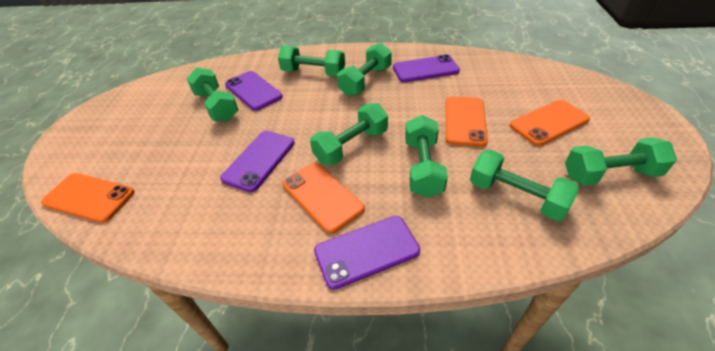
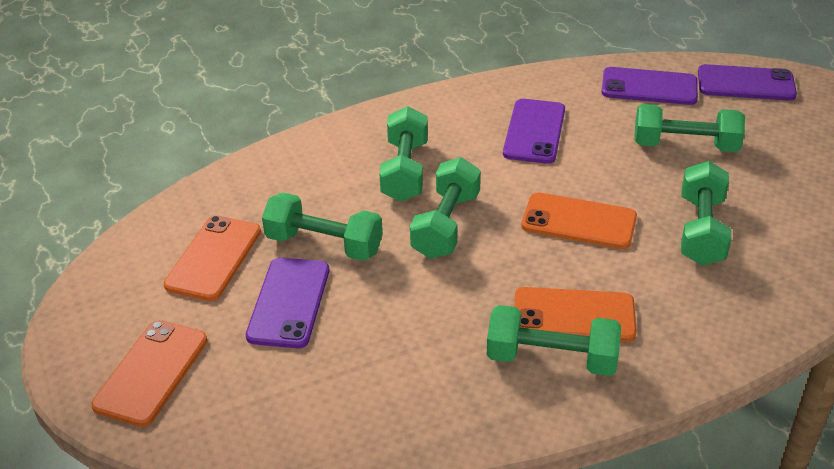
green dumbbell: [187,68,238,121] [278,45,345,77] [310,103,388,166] [337,43,392,97] [405,115,448,198] [470,150,579,221] [565,138,677,186] = 7 -> [262,192,383,261] [379,106,428,202] [410,157,481,259] [487,305,621,376] [634,104,745,152] [681,161,731,266] = 6

